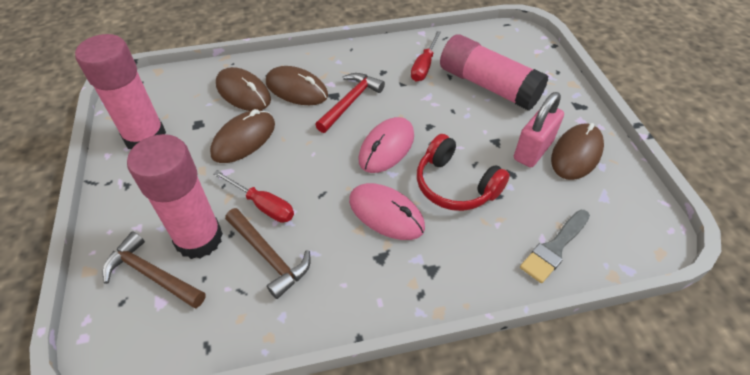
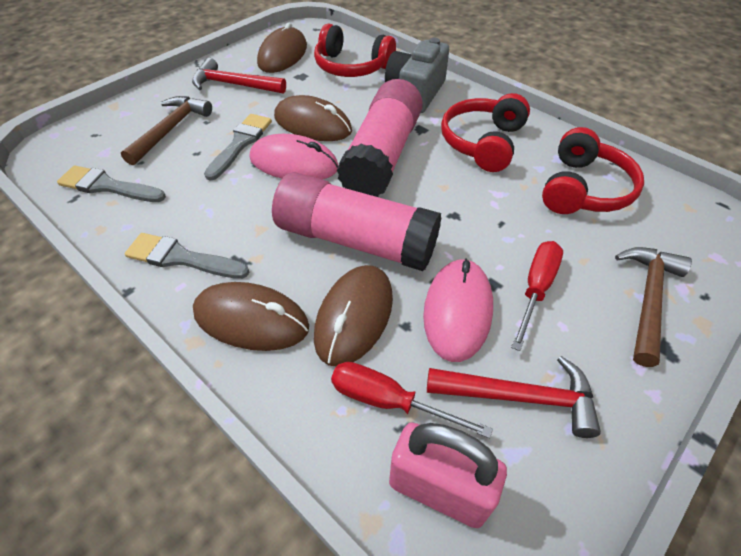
grey brush: [520,210,590,283] = 1 -> [57,165,166,202] [125,233,249,279] [204,114,272,181] = 3
grey camera: none = 0 -> [385,38,449,113] = 1
pink glue stick: [75,34,166,149] [127,134,223,259] [440,34,548,111] = 3 -> [272,172,442,271] [337,79,423,197] = 2
red hammer: [315,73,385,133] = 1 -> [192,58,286,94] [427,356,601,438] = 2
red headphones: [417,134,510,211] = 1 -> [314,24,396,77] [441,93,530,172] [542,127,644,214] = 3

